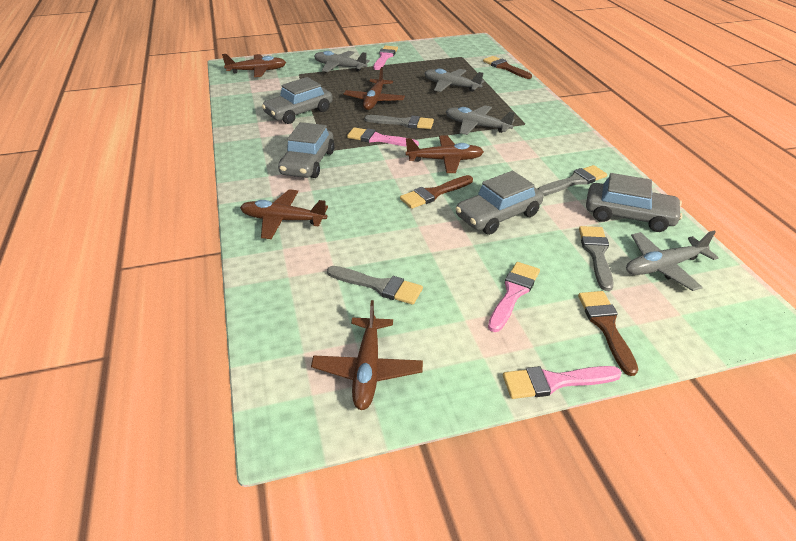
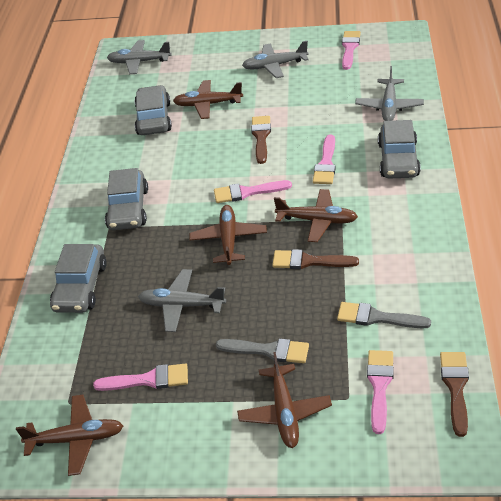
grey brush: [327,266,423,305] [365,115,434,129] [538,165,607,196] [579,226,614,291] = 4 -> [216,338,309,363] [337,302,431,328] = 2
pink brush: [347,127,419,147] [373,46,398,70] [488,262,540,332] [503,366,622,399] = 4 -> [93,363,188,391] [214,180,292,203] [313,134,336,184] [342,31,361,70] [367,350,394,434] = 5

